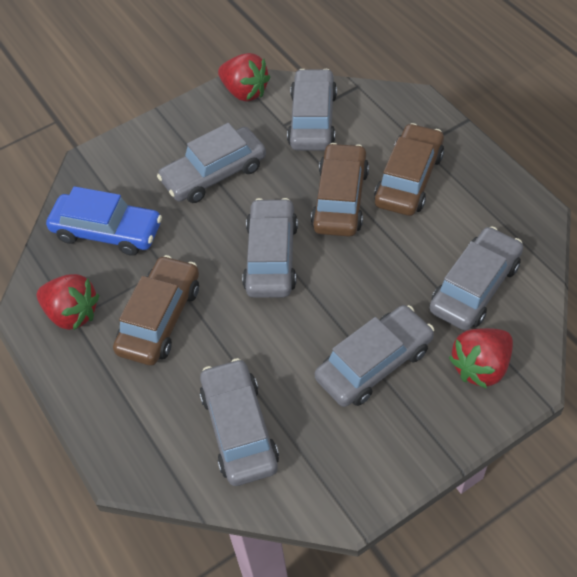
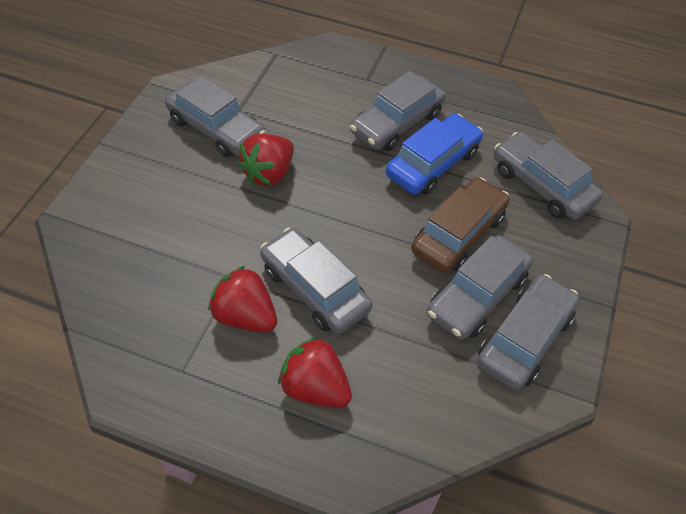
brown car: [113,255,199,365] [311,143,369,237] [374,123,444,216] = 3 -> [411,178,510,273] = 1

